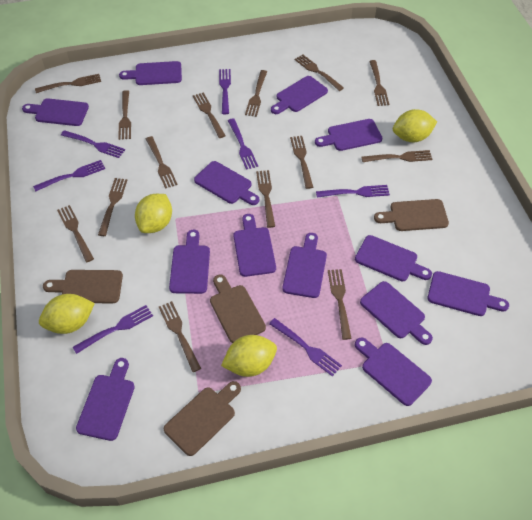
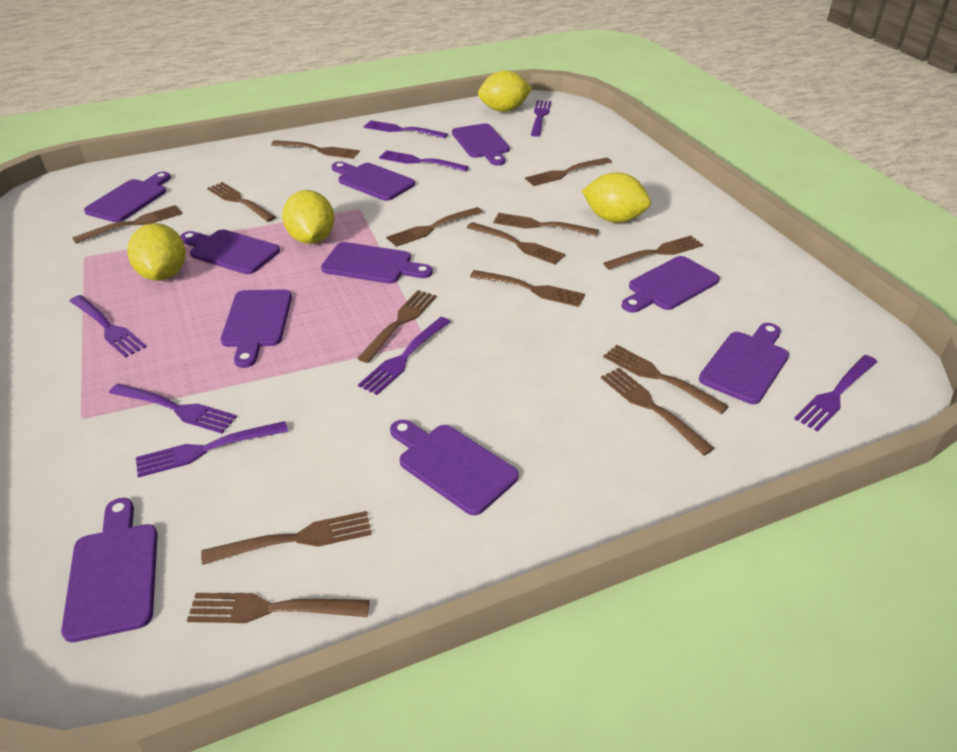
brown cutting board: [43,270,123,303] [164,381,241,456] [210,274,266,343] [374,199,449,231] = 4 -> none = 0
purple cutting board: [22,98,89,126] [76,358,135,441] [119,61,182,85] [169,230,210,294] [194,161,259,205] [233,214,276,277] [271,76,328,114] [282,233,327,298] [315,119,382,151] [355,235,432,281] [355,337,432,406] [360,281,433,345] [428,271,509,316] = 13 -> [61,498,158,642] [84,172,171,222] [180,230,280,274] [221,290,292,368] [321,242,433,284] [332,162,415,201] [390,419,519,515] [452,123,510,165] [622,256,720,313] [699,323,789,404] = 10
purple fork: [33,160,105,191] [61,130,125,158] [73,305,153,354] [219,69,231,114] [228,118,258,170] [269,318,342,377] [316,185,390,198] = 7 -> [70,295,147,358] [109,384,237,433] [136,421,288,478] [358,317,451,395] [364,120,448,138] [379,150,469,172] [531,100,551,137] [794,355,877,432] = 8

